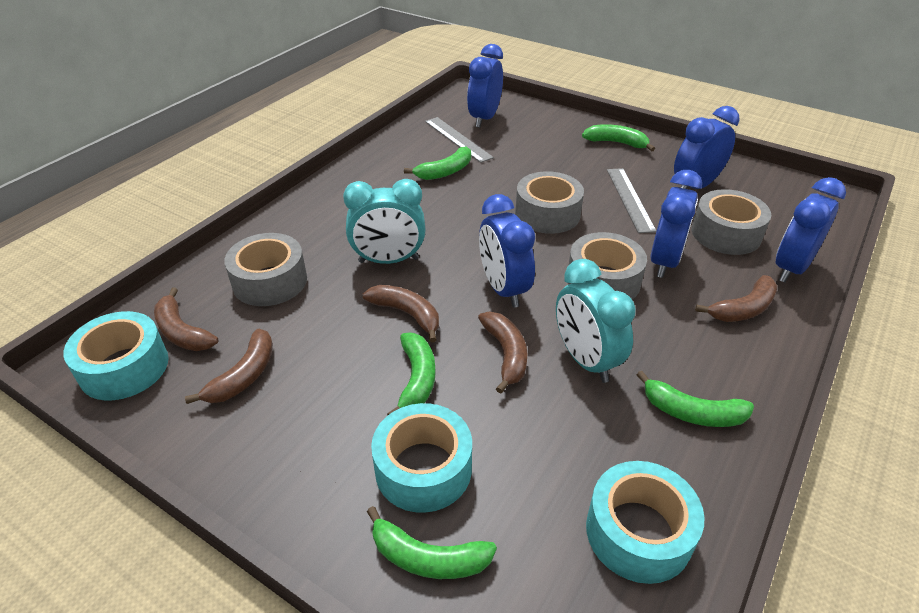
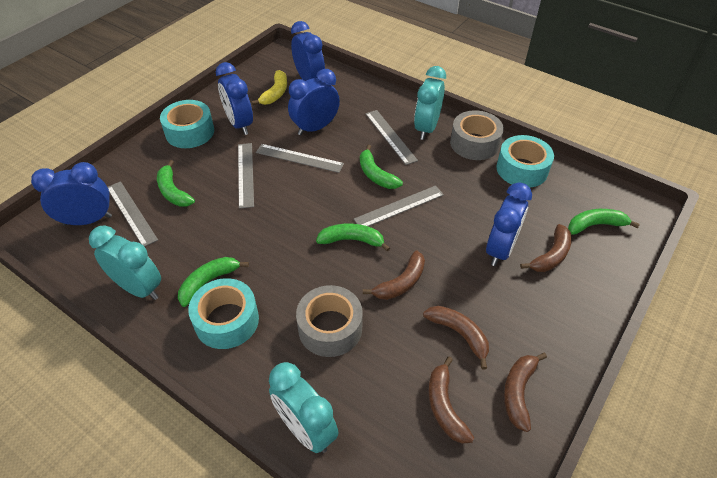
grey ruler: [425,117,494,163] [607,168,656,233] = 2 -> [108,181,158,247] [238,143,254,209] [256,144,344,173] [354,185,444,226] [365,110,418,165] = 5
grey tape: [224,233,307,306] [515,171,584,234] [568,232,647,300] [692,189,771,255] = 4 -> [296,285,363,357] [450,110,504,160] = 2
turquoise clock: [343,179,426,264] [556,259,636,383] = 2 -> [89,225,161,300] [269,362,338,453] [414,66,446,140] = 3
yellow banana: none = 0 -> [252,70,287,105] = 1

